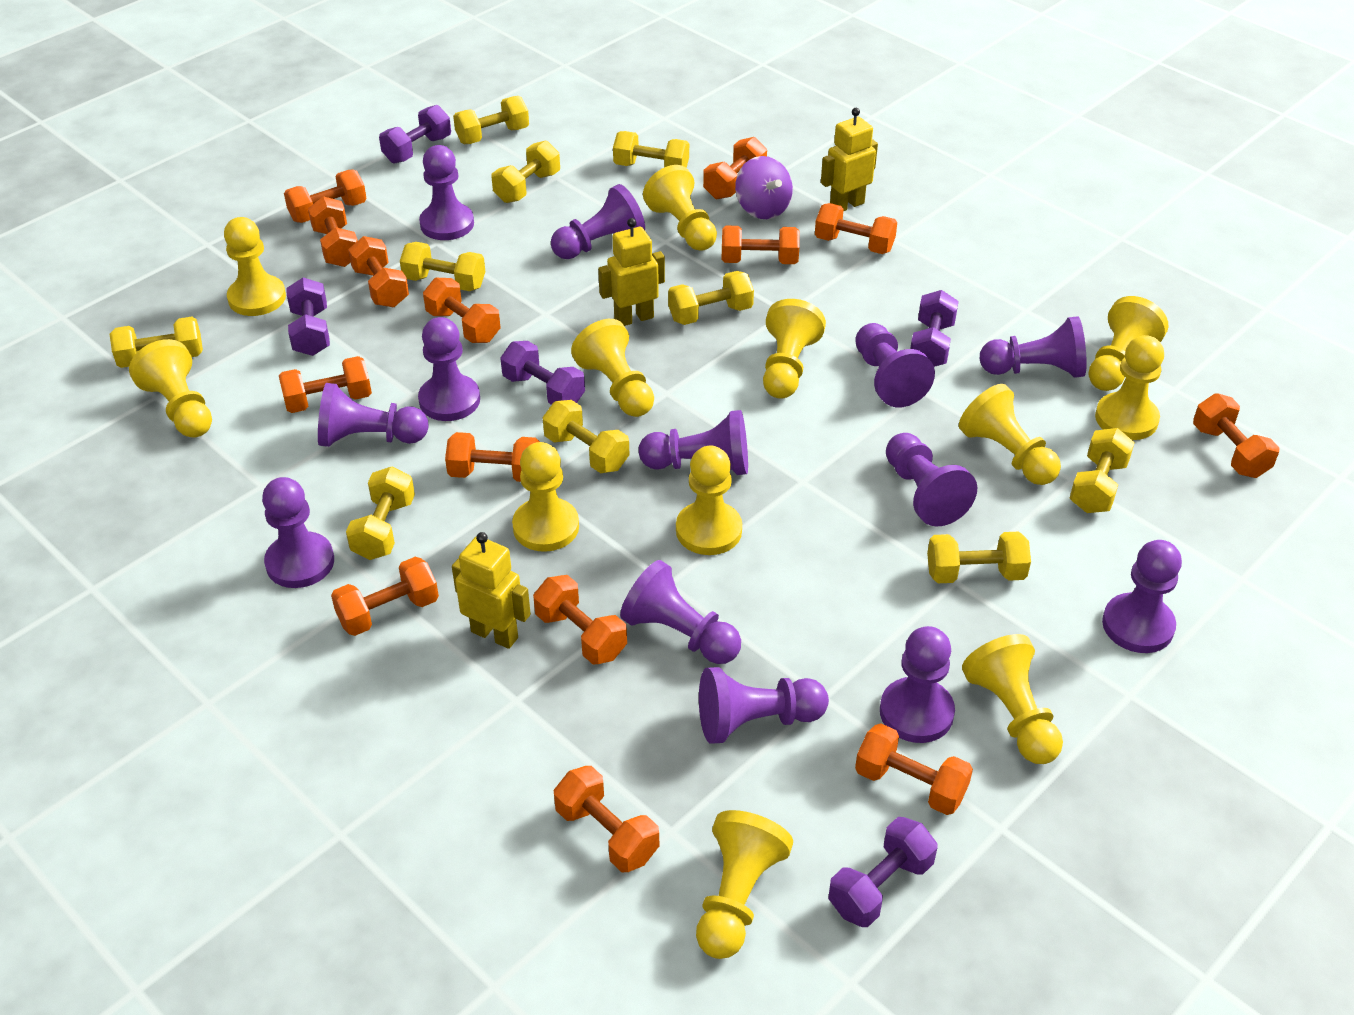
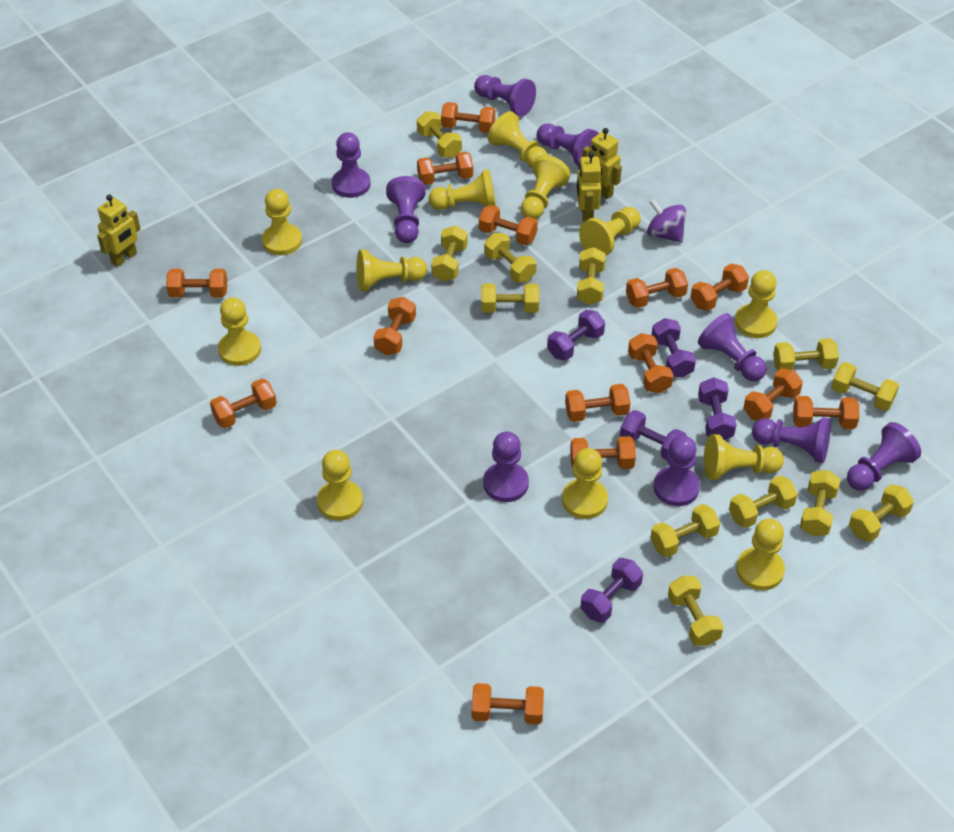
purple pawn: [262,477,334,588] [318,383,429,447] [418,317,480,421] [419,145,474,240] [551,184,645,259] [620,560,741,664] [639,410,748,475] [699,667,829,744] [855,323,935,407] [880,626,955,743] [886,433,977,527] [980,316,1087,378] [1102,540,1182,653] = 13 -> [332,132,371,198] [386,176,425,243] [474,75,536,117] [483,432,529,502] [537,123,599,166] [654,436,700,506] [698,313,767,381] [752,417,831,463] [847,422,921,490] = 9
yellow dumbbell: [110,317,203,368] [346,467,415,560] [400,242,485,291] [453,96,529,144] [492,140,560,203] [543,400,629,473] [613,131,689,168] [668,271,754,325] [927,531,1031,583] [1070,428,1135,513] = 10 -> [417,111,462,158] [431,225,468,282] [481,284,539,313] [484,233,536,283] [577,247,606,305] [650,504,720,557] [668,576,724,646] [729,475,798,528] [773,338,839,370] [800,470,840,536] [831,362,899,411] [849,484,914,542] = 12

